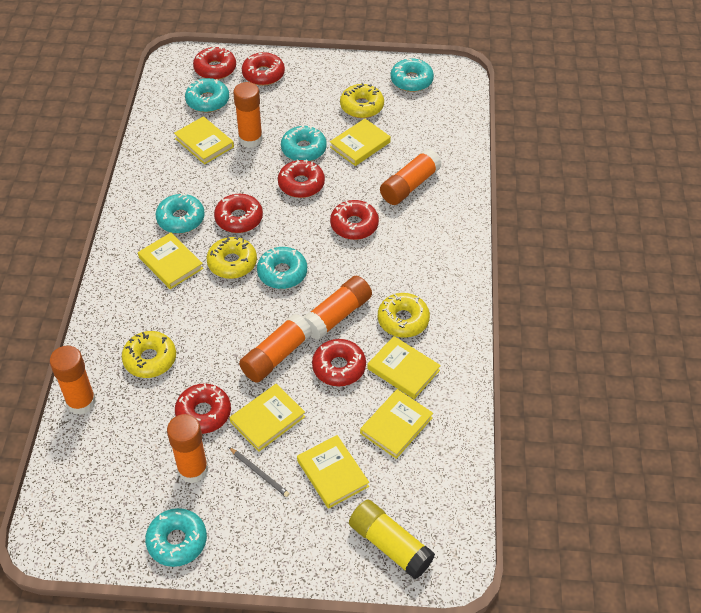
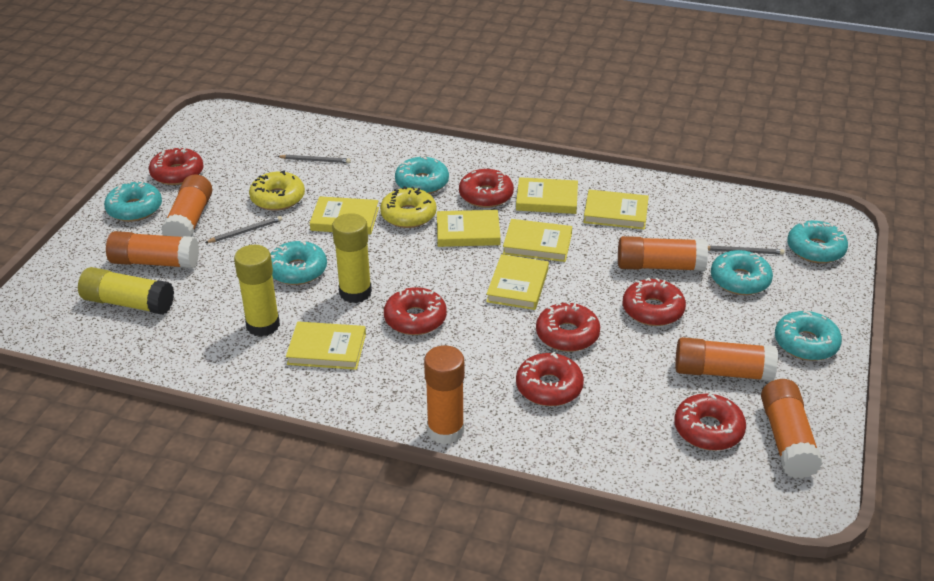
grey pencil: [228,447,290,497] = 1 -> [205,216,282,243] [277,155,351,163] [708,246,785,255] = 3
yellow donut: [122,331,176,378] [207,237,257,279] [340,83,384,118] [378,293,430,338] = 4 -> [249,171,305,211] [380,186,437,228] = 2
yellow glue stick: [349,499,435,579] = 1 -> [78,267,174,315] [234,245,280,337] [332,213,372,303] = 3

